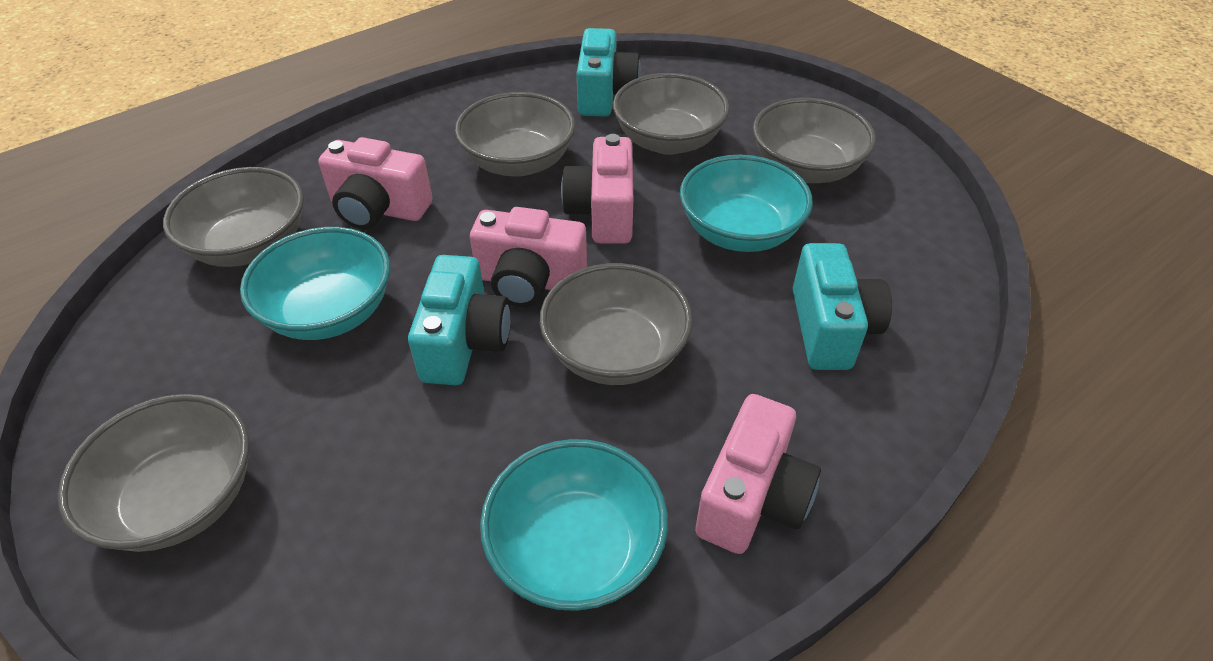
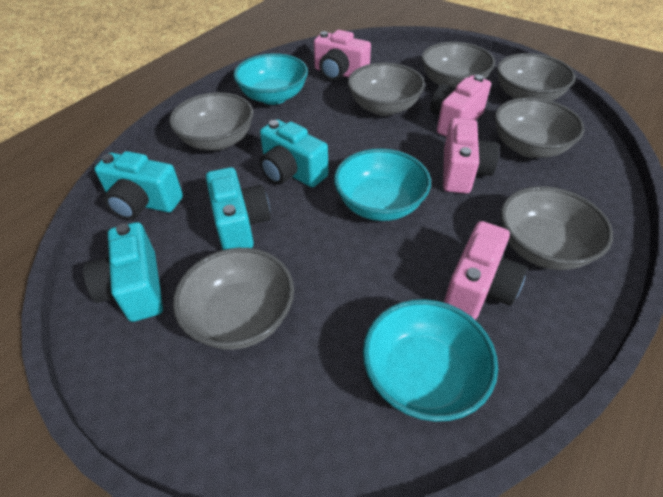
grey bowl: [58,394,249,552] [163,167,304,267] [455,92,575,177] [539,263,693,385] [613,73,730,155] [753,98,876,183] = 6 -> [169,92,253,151] [173,248,294,350] [348,63,425,116] [422,42,495,88] [495,97,585,158] [497,53,576,101] [501,186,613,270] = 7
turquoise camera: [408,255,511,385] [577,28,641,116] [792,243,892,370] = 3 -> [83,222,163,322] [94,151,183,220] [206,167,271,250] [260,119,328,187] = 4

